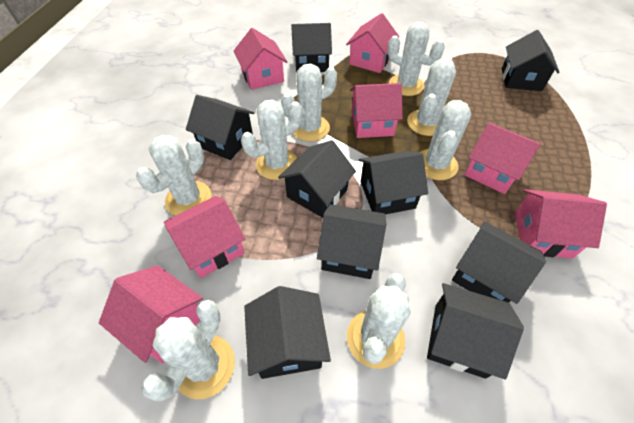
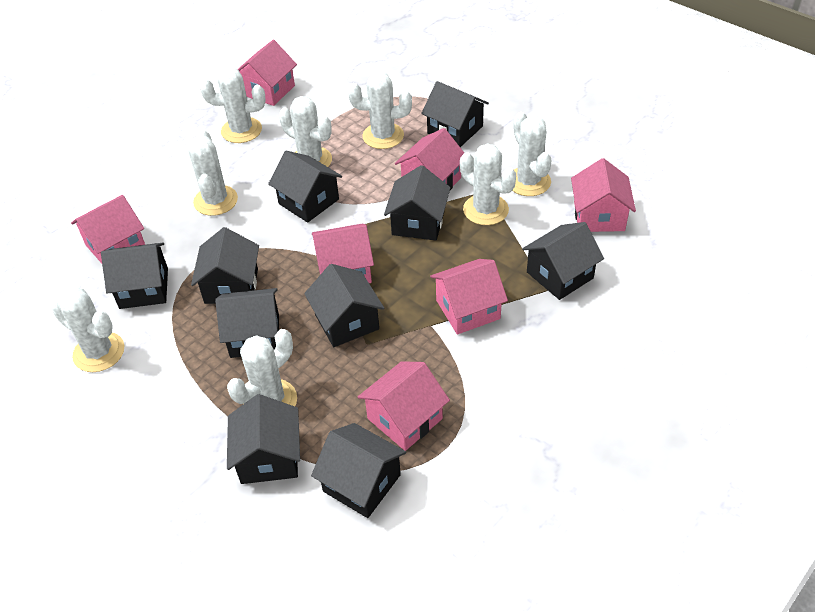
black house: [186,95,254,160] [244,286,331,379] [278,140,356,218] [291,23,332,73] [317,204,386,279] [359,151,428,214] [427,283,524,379] [452,221,546,304] [502,30,560,91] = 9 -> [101,243,168,309] [191,227,259,304] [215,288,279,358] [227,394,300,484] [268,151,342,223] [304,264,384,347] [311,423,406,518] [384,165,450,241] [421,81,489,147] [522,222,604,300] = 10

